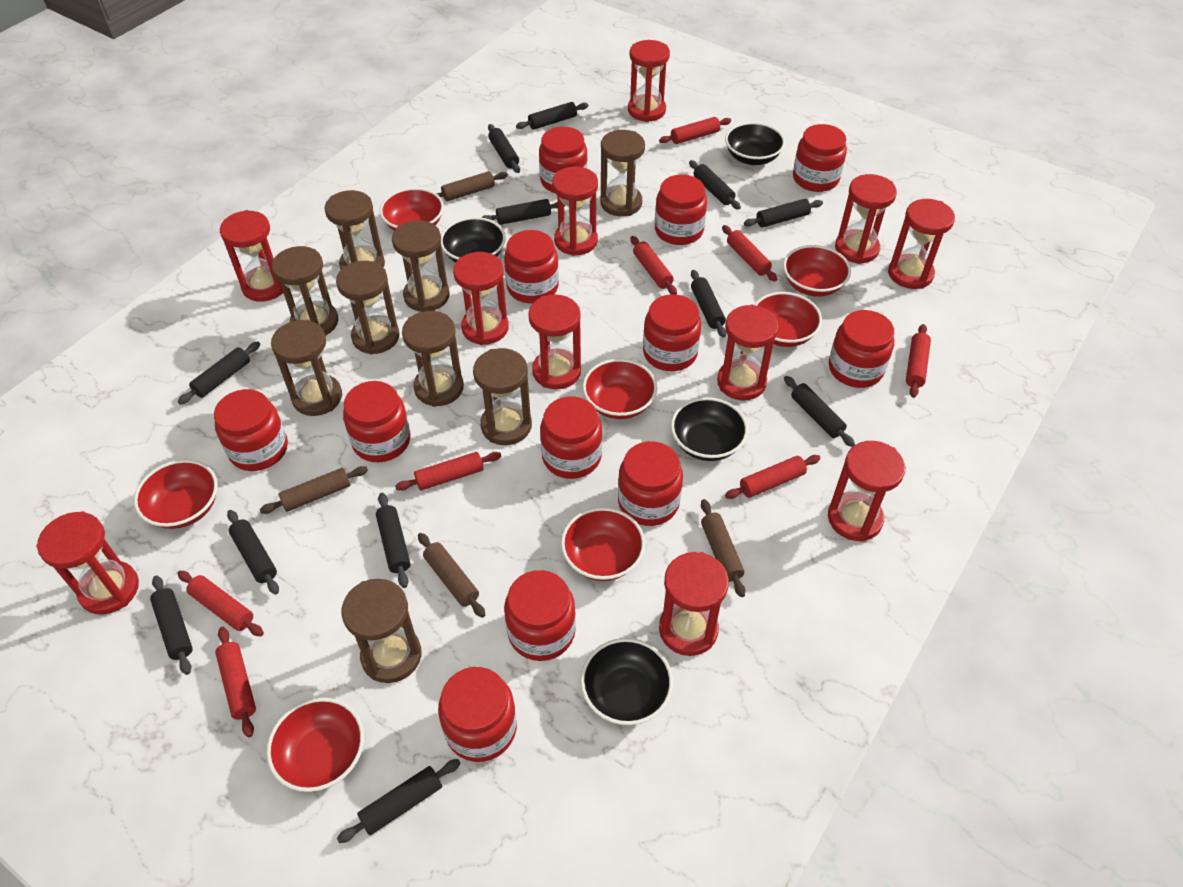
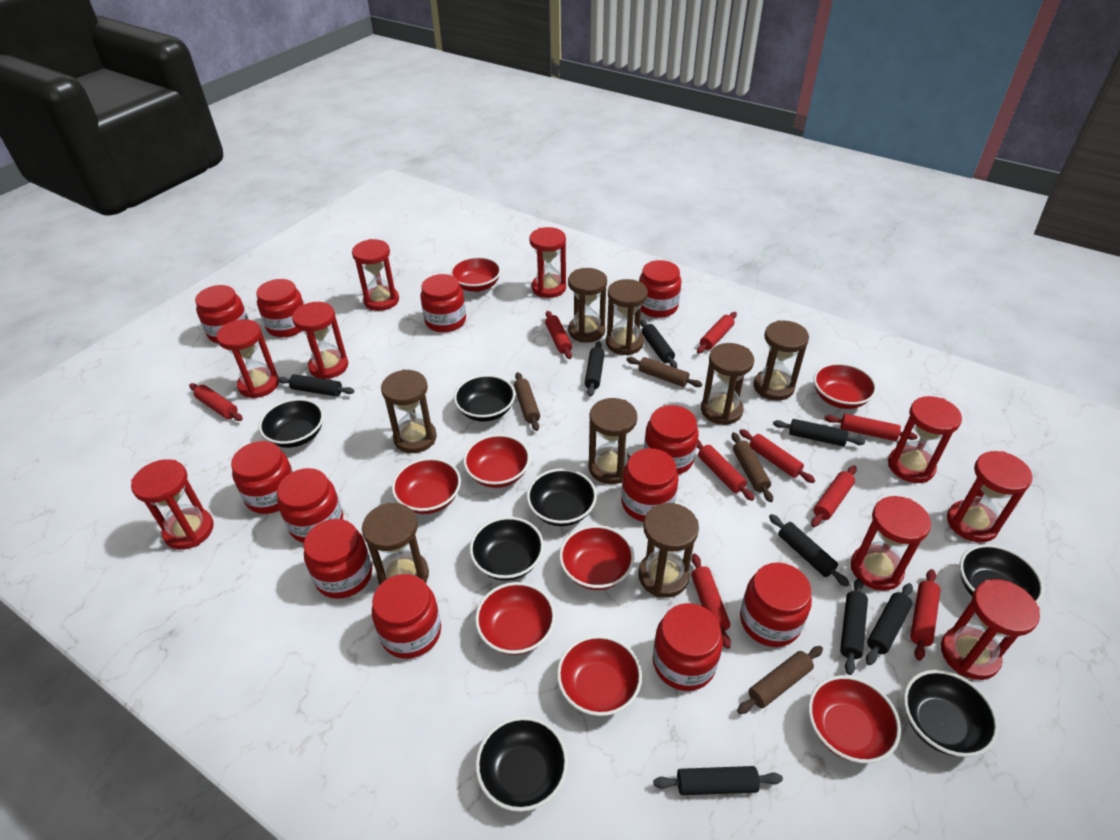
black bowl: [441,217,506,262] [581,638,673,725] [671,397,748,461] [725,122,785,165] = 4 -> [259,398,324,448] [454,375,515,422] [469,517,544,581] [476,716,568,812] [527,468,597,526] [904,670,999,757] [960,544,1044,604] = 7
black rolling pin: [150,575,193,675] [178,342,260,405] [227,510,279,594] [337,759,461,843] [376,493,411,588] [481,199,565,225] [488,124,520,173] [516,102,589,130] [689,160,741,210] [691,270,726,338] [744,199,823,227] [784,376,855,447] = 12 -> [277,374,354,397] [585,341,605,397] [640,320,677,368] [653,766,783,795] [769,514,849,587] [773,419,865,446] [840,578,868,675] [866,583,913,665] = 8
brown hourglass: [271,320,342,416] [272,246,338,336] [324,190,385,269] [336,261,400,355] [341,579,422,683] [392,220,450,312] [402,311,464,407] [473,348,532,445] [600,130,645,216] = 9 -> [362,503,429,585] [381,369,437,453] [568,268,607,343] [588,398,637,484] [606,279,648,355] [638,503,699,598] [701,343,754,425] [754,320,809,401] = 8
red bowl: [134,460,218,529] [266,698,364,792] [380,188,444,231] [561,507,645,581] [583,359,657,419] [754,292,822,347] [783,245,851,297] = 7 -> [392,458,461,514] [450,256,501,292] [463,434,530,488] [475,582,555,655] [557,635,642,716] [559,525,635,590] [808,675,901,764] [814,363,877,409] = 8
red hourglass: [36,511,139,615] [220,210,283,302] [453,252,509,345] [528,294,581,389] [552,167,598,256] [628,40,670,122] [659,552,729,656] [717,305,779,400] [828,441,905,541] [835,174,897,264] [888,199,955,289] = 11 -> [131,459,214,550] [216,319,279,399] [292,302,348,379] [352,239,399,311] [529,227,566,298] [851,496,931,591] [888,396,962,483] [941,579,1040,680] [947,451,1033,543] = 9
red rolling pin: [177,571,264,636] [215,627,256,737] [395,452,501,491] [630,236,677,294] [659,117,731,144] [722,225,777,282] [725,455,820,499] [906,324,931,398] = 8 -> [189,383,243,421] [545,311,572,359] [691,554,731,649] [697,312,737,354] [697,440,755,501] [739,429,815,483] [811,465,857,527] [824,414,918,441] [910,569,941,661] = 9

